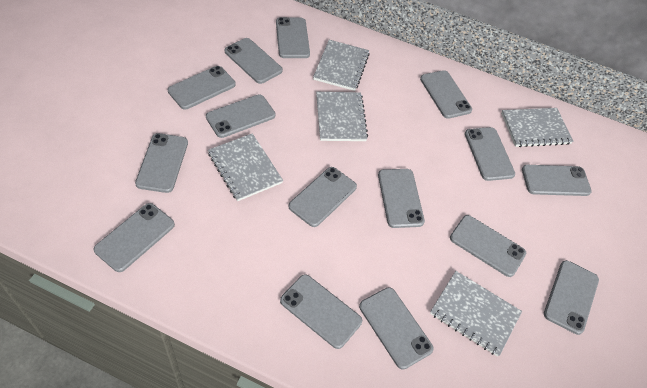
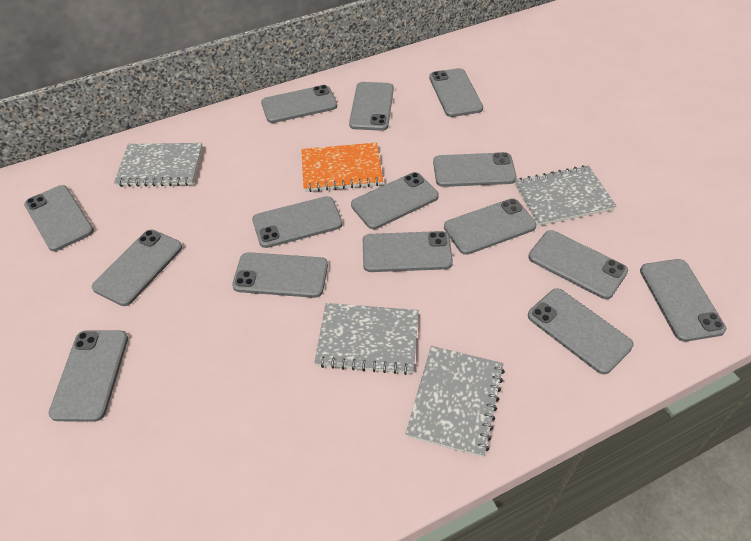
grey notebook: [208,133,283,201] [313,40,370,91] [316,92,368,141] [430,271,522,357] [501,108,573,147] = 5 -> [114,143,203,187] [314,303,419,375] [406,346,505,457] [515,165,616,226] = 4
orange notebook: none = 0 -> [301,143,383,192] = 1

